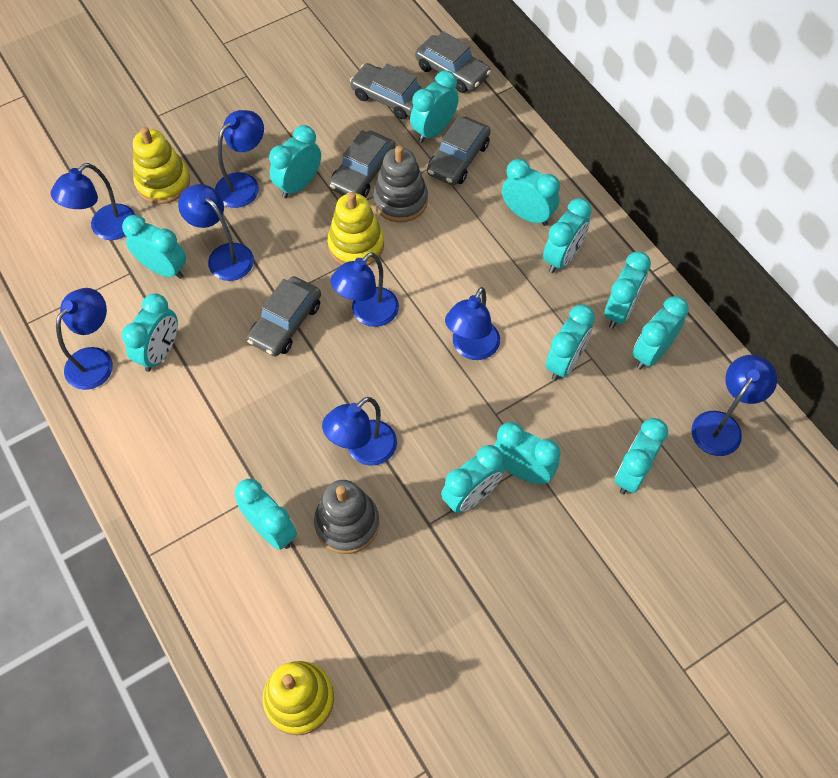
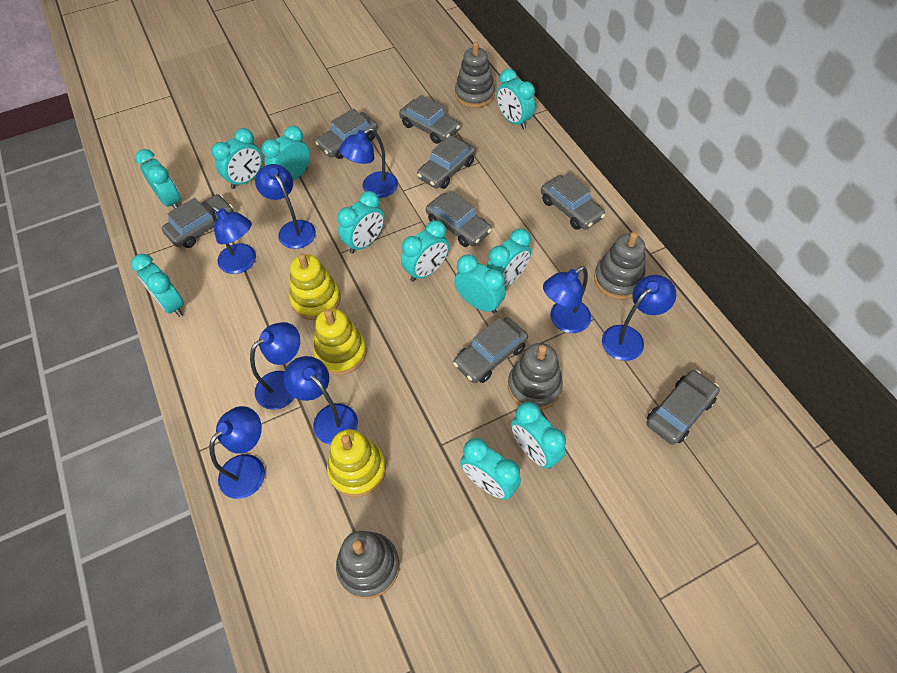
grey car: [247,276,321,356] [329,130,395,198] [350,63,424,119] [415,31,491,93] [427,116,491,185] = 5 -> [162,194,233,248] [315,108,378,159] [399,95,460,144] [417,135,476,189] [426,191,492,247] [453,317,528,383] [541,173,605,230] [647,370,720,445] = 8
grey stacking toy: [314,480,379,554] [373,146,428,222] = 2 -> [336,531,400,599] [455,42,495,108] [508,343,563,410] [594,232,645,300] = 4
turquoise clock: [122,215,186,279] [122,294,178,372] [235,479,297,550] [269,125,321,198] [410,70,459,143] [441,445,504,513] [494,422,560,484] [502,159,560,226] [543,198,592,273] [545,305,595,381] [604,251,651,329] [615,418,668,494] [632,296,689,370] = 13 -> [131,254,184,317] [135,149,181,209] [211,128,262,189] [262,126,310,181] [337,191,385,254] [401,220,449,282] [454,254,506,314] [460,438,521,500] [486,229,531,287] [496,69,535,129] [511,402,566,469] = 11

